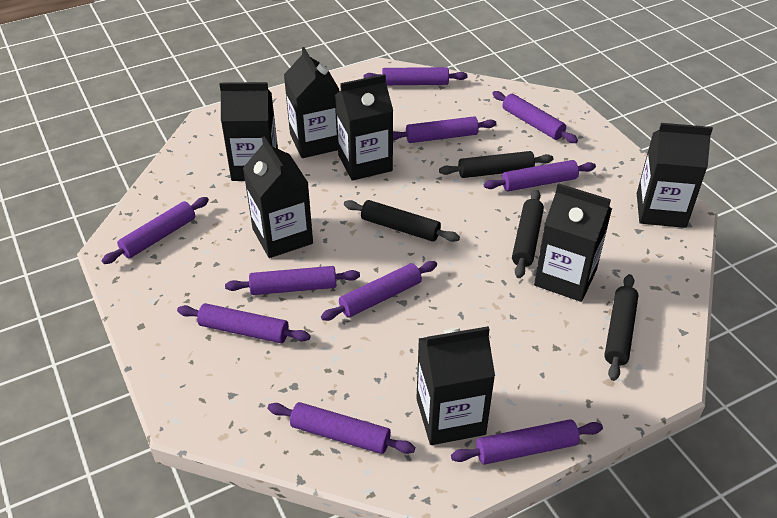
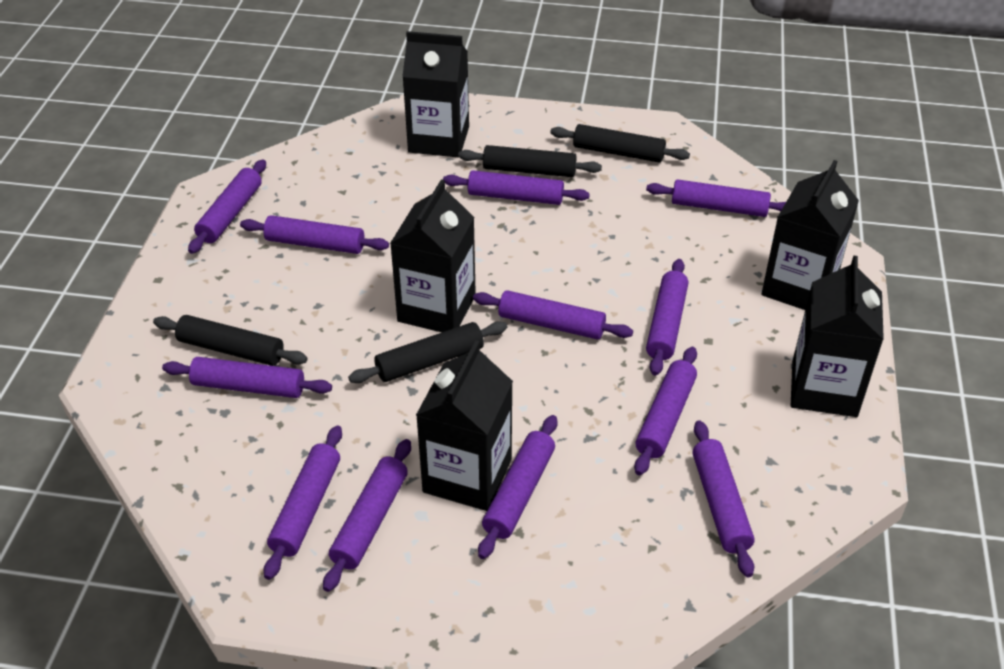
black carton: [220,82,278,181] [243,136,313,258] [284,47,340,158] [335,74,393,181] [416,326,495,445] [534,183,612,302] [637,123,713,228] = 7 -> [390,179,476,332] [402,31,469,157] [416,340,513,511] [761,160,859,310] [791,256,884,417] = 5
purple rolling pin: [102,197,209,264] [177,303,310,343] [225,266,360,295] [268,402,415,454] [321,261,437,321] [364,67,467,85] [393,116,497,143] [451,419,603,465] [484,160,596,191] [492,91,578,143] = 10 -> [162,357,332,398] [188,159,266,254] [240,215,389,254] [264,426,342,580] [323,439,411,592] [443,170,590,205] [473,290,633,340] [478,415,557,559] [634,347,697,475] [646,179,786,217] [646,259,688,376] [693,420,755,577] = 12

